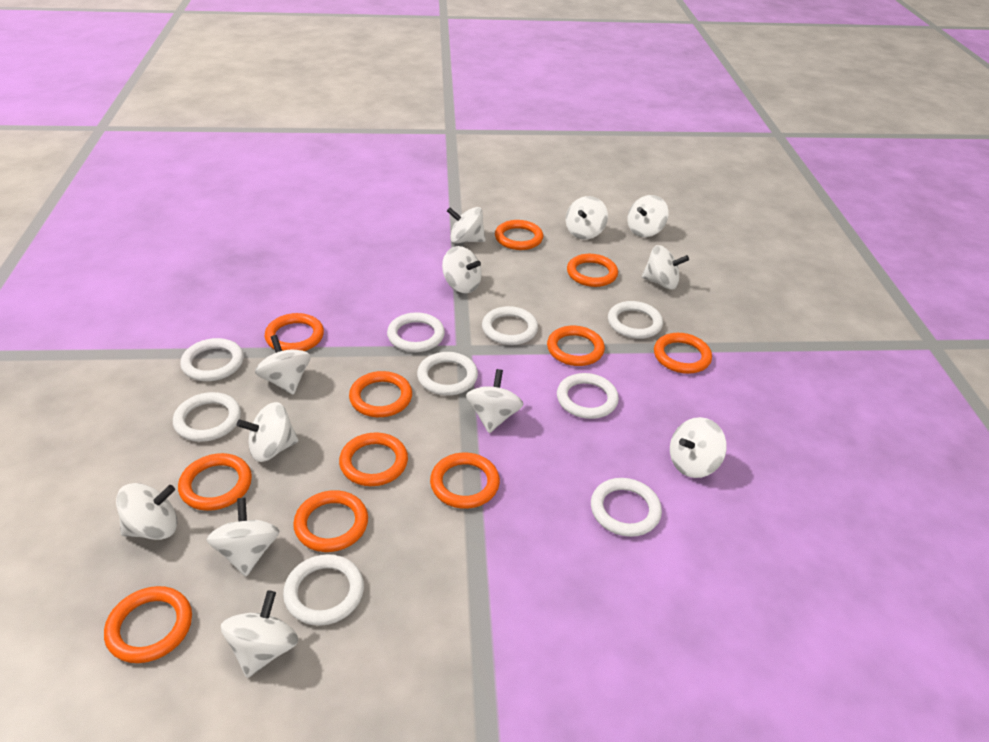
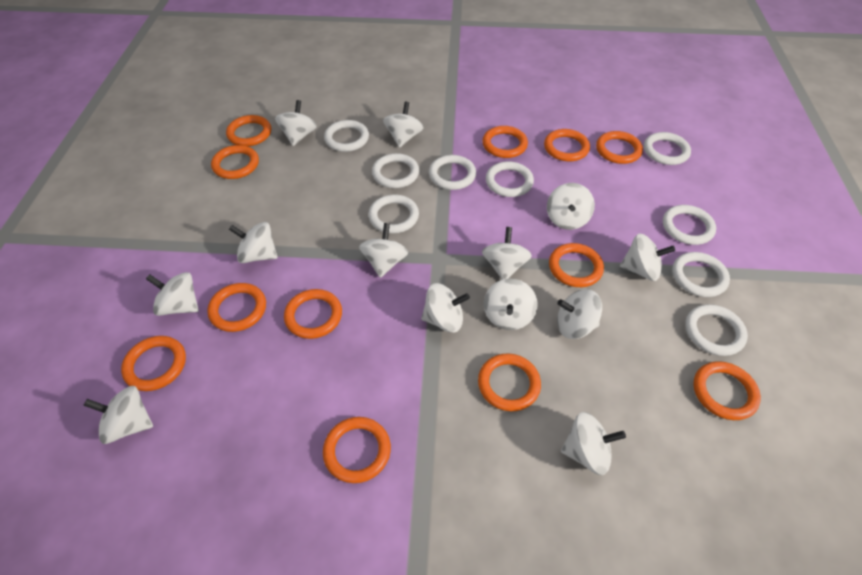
orange ring: [104,586,192,663] [178,453,252,511] [265,313,324,351] [293,490,368,552] [339,432,408,486] [349,371,412,417] [430,453,500,509] [495,220,543,250] [547,326,605,366] [567,254,618,287] [654,333,712,374] = 11 -> [121,336,186,391] [207,283,266,332] [211,145,259,179] [226,115,271,146] [284,289,342,339] [323,417,391,483] [478,353,541,411] [482,126,528,158] [544,129,590,161] [549,243,604,287] [596,131,643,164] [693,361,761,420] = 12
white spinning top: [116,483,177,540] [206,498,280,576] [221,590,298,678] [237,402,299,462] [255,335,311,395] [442,246,482,293] [447,207,486,243] [466,369,523,433] [566,196,608,239] [627,195,669,237] [642,245,689,289] [670,417,727,478] = 12 -> [83,386,153,444] [146,272,199,316] [229,222,278,263] [275,100,317,146] [359,223,408,278] [383,102,424,148] [421,283,470,333] [482,227,532,280] [484,278,538,330] [547,183,595,230] [557,289,602,339] [561,412,626,475] [620,233,675,281] = 13

